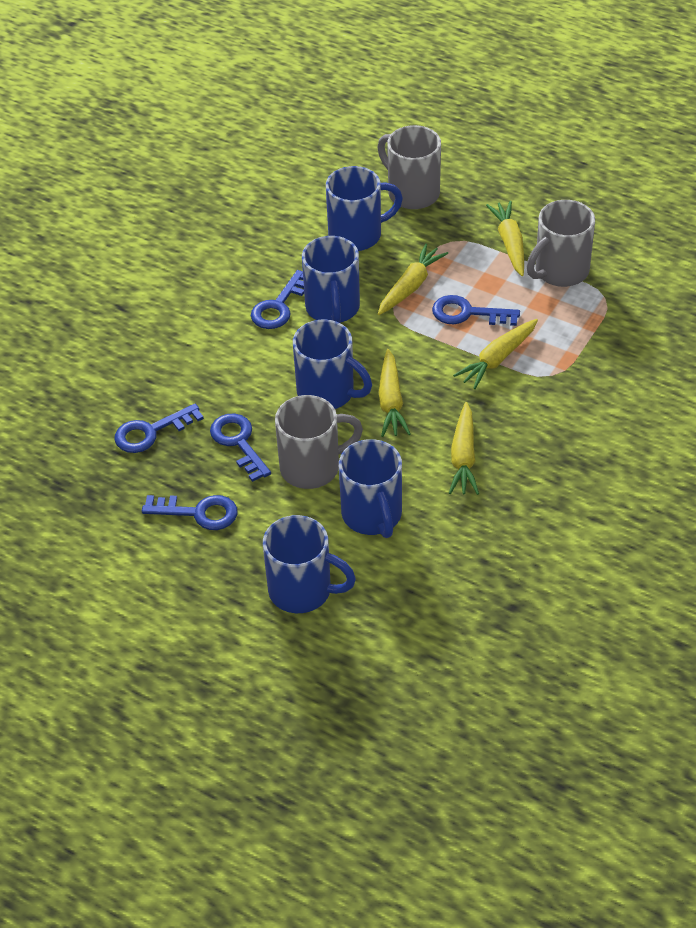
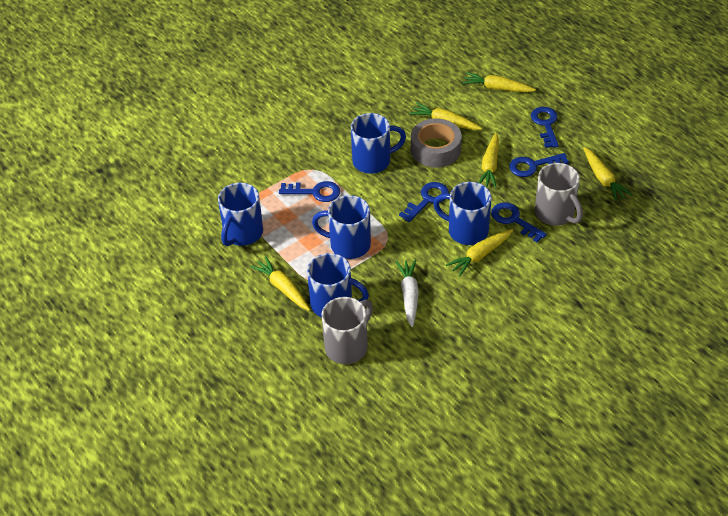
grey mug: [275,395,363,489] [377,125,441,209] [526,200,595,287] = 3 -> [321,297,373,364] [535,163,583,226] = 2
grey tape: none = 0 -> [411,118,462,167] = 1
white carrot: none = 0 -> [396,260,419,327] = 1
yellow carrot: [378,244,448,315] [378,349,410,437] [449,402,479,495] [453,319,538,389] [486,201,524,276] = 5 -> [250,256,310,311] [409,102,482,130] [446,229,513,277] [462,72,536,92] [479,133,499,188] [583,147,632,201] = 6

